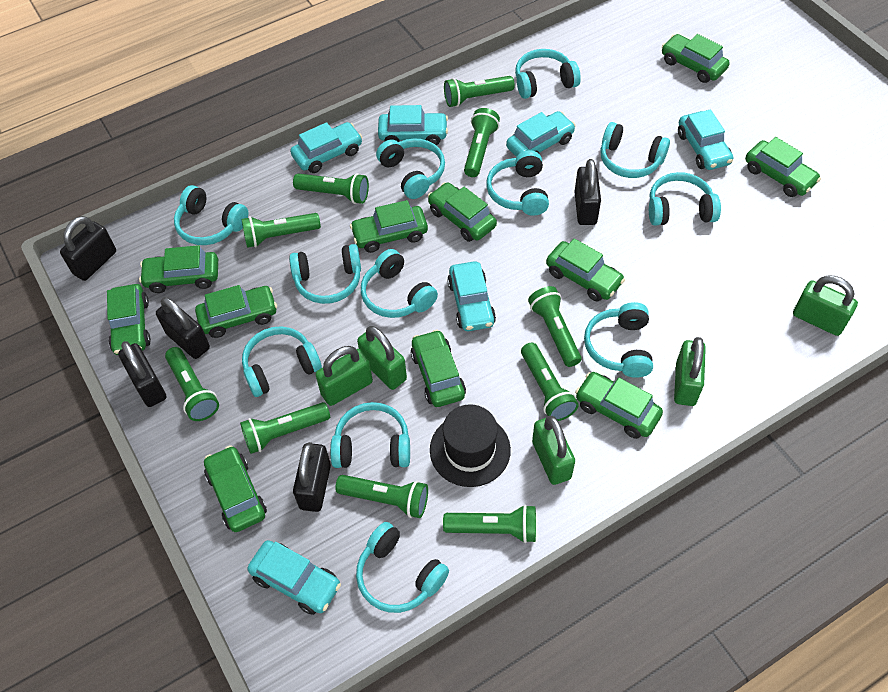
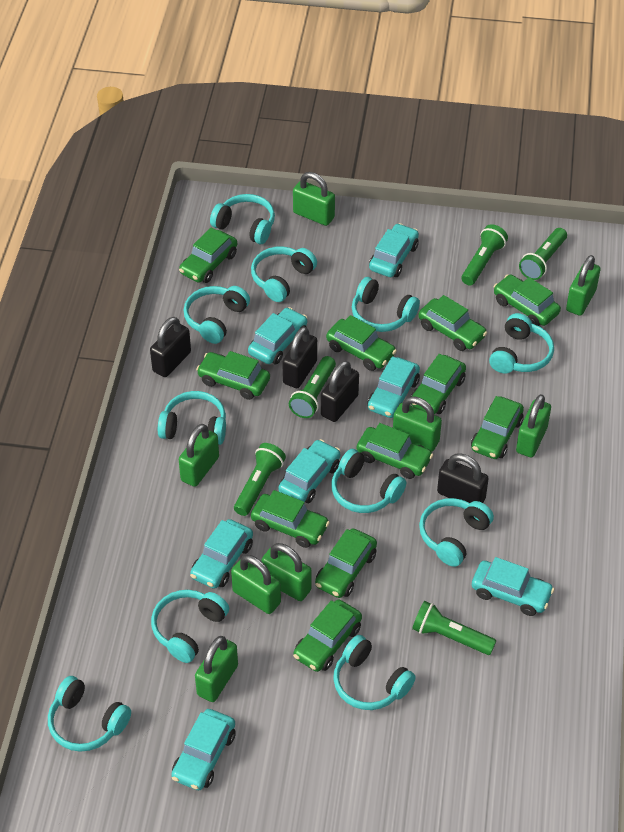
black hat: [430,404,511,487] = 1 -> none = 0
black padlock: [60,216,116,281] [118,341,166,407] [156,297,210,359] [293,442,331,512] [574,159,601,225] = 5 -> [150,317,191,377] [282,327,317,388] [321,361,359,422] [437,453,489,503] = 4
green flashlight: [165,347,219,421] [240,402,330,454] [242,213,321,248] [293,173,369,204] [335,475,428,518] [443,505,536,543] [444,76,515,107] [464,108,500,177] [521,343,579,421] [528,286,582,367] = 10 -> [234,443,286,516] [289,356,336,418] [412,601,496,655] [461,224,508,285] [519,228,567,280] = 5
green padlock: [315,346,373,406] [357,326,407,390] [532,416,575,485] [674,337,706,406] [793,276,858,336] = 5 -> [178,424,219,487] [195,636,238,702] [231,555,281,614] [261,543,312,601] [293,172,335,226] [393,396,442,452] [516,394,551,457] [566,255,600,316] = 8
turquoise car: [247,540,341,615] [290,122,363,173] [378,105,448,145] [447,261,496,331] [506,111,576,157] [678,109,733,170] = 6 -> [171,709,236,790] [190,519,253,589] [248,307,307,364] [278,439,340,503] [367,356,420,418] [369,223,419,277] [472,557,554,616] = 7
turquoise headphones: [174,185,248,245] [242,326,322,397] [289,244,361,304] [330,402,410,468] [356,522,449,613] [361,249,438,318] [376,138,445,199] [486,150,549,216] [515,49,581,99] [584,302,653,378] [600,122,670,178] [649,172,721,226] = 12 -> [48,676,131,752] [151,590,229,663] [158,391,226,445] [184,286,250,344] [210,194,275,244] [251,246,317,302] [331,449,406,513] [333,635,416,710] [352,277,420,332] [419,498,494,567] [489,313,554,373] = 11

